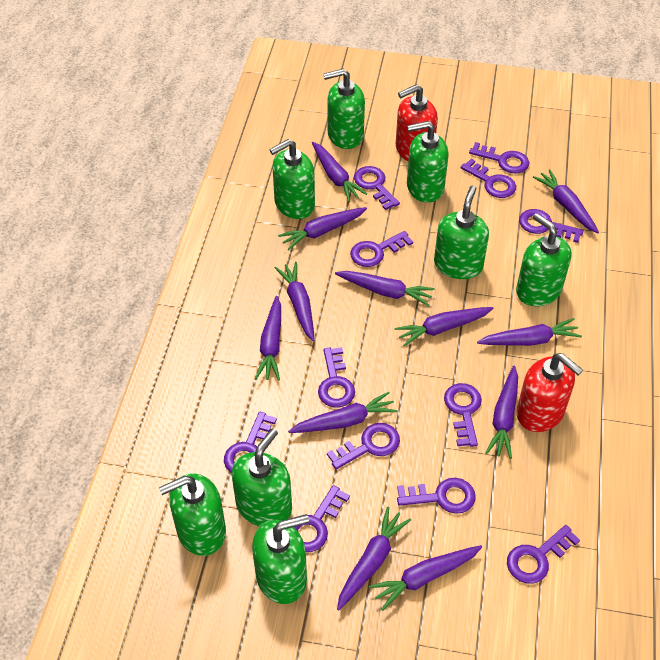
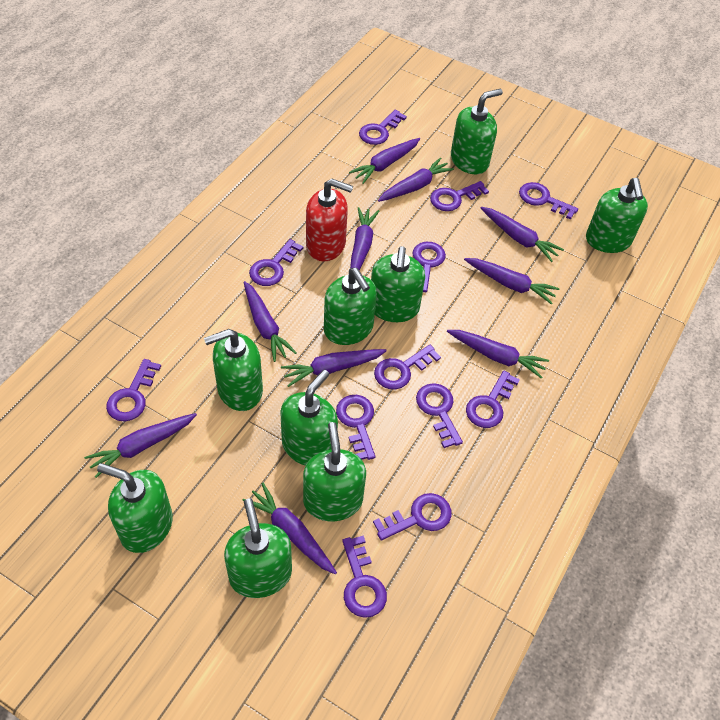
green soap dispenser: [159,474,226,556] [232,428,292,526] [252,514,309,604] [269,139,315,219] [324,69,365,149] [407,121,449,203] [434,185,489,279] [516,213,572,306] = 8 -> [97,463,173,553] [204,329,263,411] [224,498,292,598] [280,370,338,466] [303,422,366,522] [324,268,377,345] [371,246,425,322] [451,89,503,174] [586,178,648,253] = 9
purple carrot: [255,296,281,381] [275,262,315,341] [278,207,367,250] [288,392,398,433] [312,142,367,202] [335,271,435,306] [337,507,411,610] [369,545,482,611] [395,307,494,347] [477,318,582,346] [486,366,518,459] [533,169,599,233] = 12 -> [84,413,197,478] [242,483,337,574] [244,281,297,362] [281,349,387,387] [349,138,420,184] [350,207,379,271] [378,157,454,202] [447,330,549,379] [464,258,560,305] [481,207,564,262] = 10
red soap dispenser: [396,84,438,161] [516,353,583,432] = 2 -> [306,179,353,261] = 1

